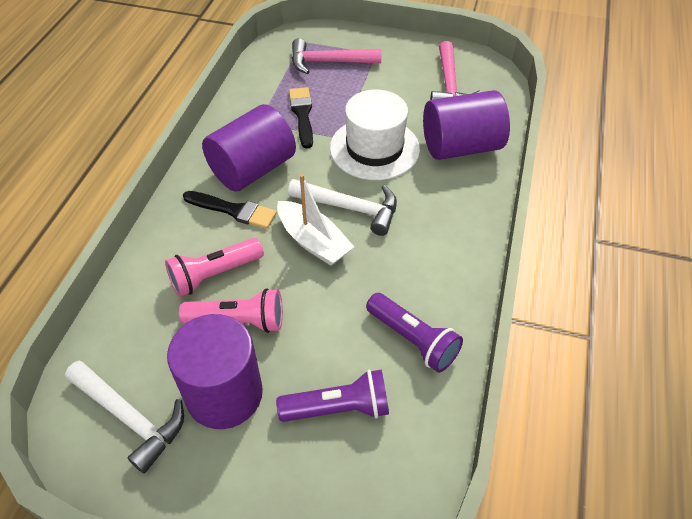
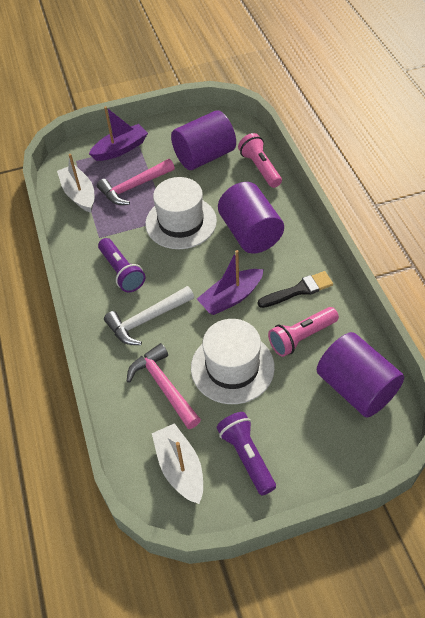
black brush: [183,191,277,229] [289,87,313,149] = 2 -> [258,271,333,308] = 1
purple boat: none = 0 -> [89,106,148,161] [197,250,264,315] = 2
white boat: [277,174,354,266] = 1 -> [57,154,94,213] [152,423,203,504] = 2
white hammer: [65,361,184,473] [288,179,397,236] = 2 -> [104,286,194,345] = 1
white hat: [330,90,420,180] = 1 -> [145,177,217,249] [191,319,275,404] = 2

